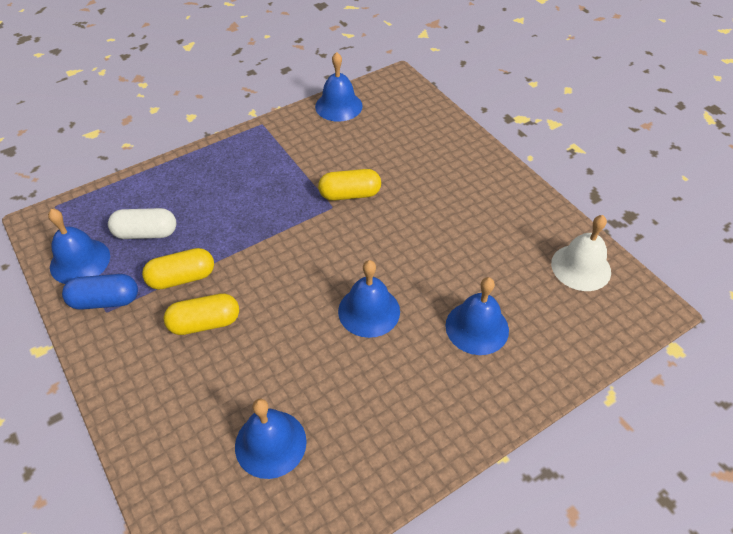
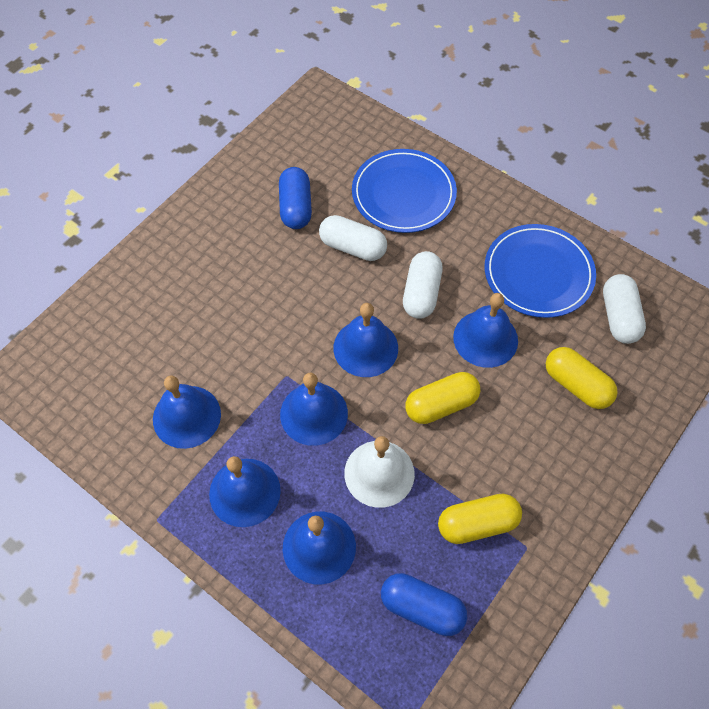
blue bell: [48,209,110,284] [235,399,307,479] [315,52,363,122] [338,260,400,338] [445,277,509,355] = 5 -> [153,376,221,449] [209,456,281,527] [280,373,348,446] [283,512,356,584] [333,303,398,377] [453,293,518,368] = 6
blue capsule: [62,274,138,310] = 1 -> [279,167,312,229] [381,573,467,636] = 2
blue plate: none = 0 -> [352,149,457,233] [485,224,596,318] = 2
white capsule: [108,208,176,239] = 1 -> [319,215,387,261] [403,251,442,319] [603,274,646,344] = 3

